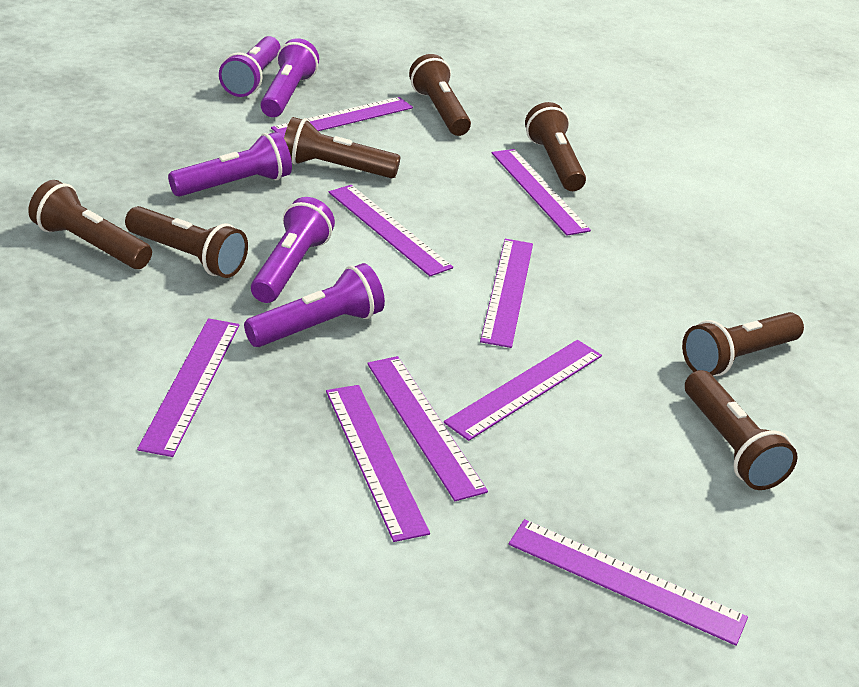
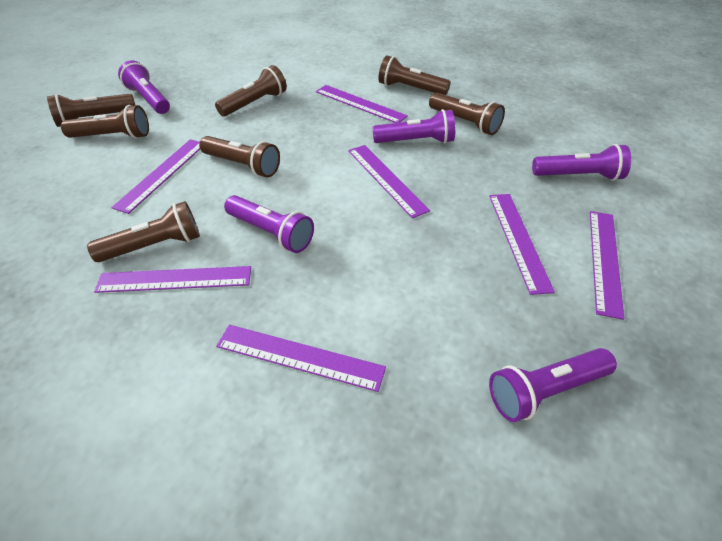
purple ruler: [137,318,239,457] [271,97,413,138] [326,385,430,542] [329,185,453,276] [367,356,488,501] [444,340,602,441] [480,239,533,348] [492,149,591,235] [509,519,748,646] = 9 -> [94,266,251,293] [111,139,200,214] [216,325,386,392] [316,85,408,123] [348,145,430,218] [489,194,555,295] [590,211,624,320] = 7

